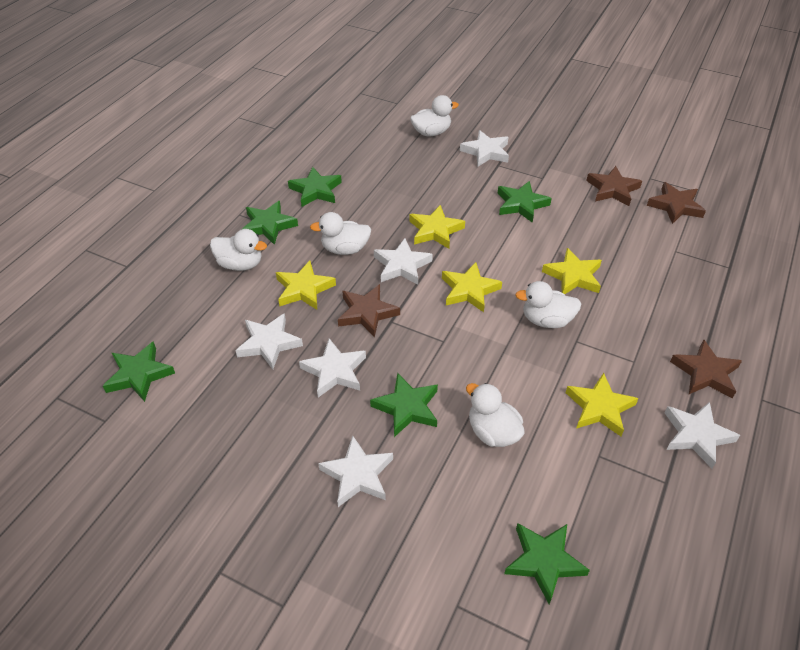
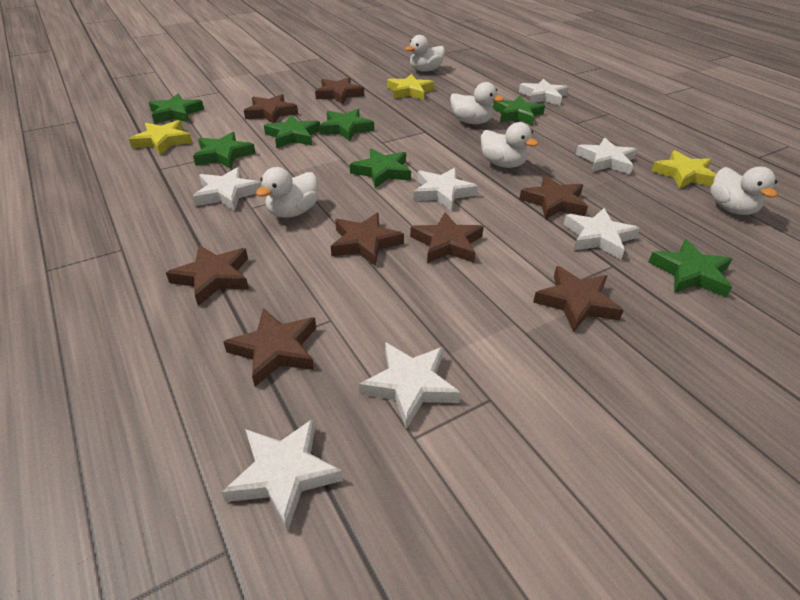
brown star: [338,284,400,338] [586,166,642,206] [647,182,706,224] [670,339,742,398] = 4 -> [166,245,249,306] [223,308,316,387] [244,94,298,123] [315,77,364,104] [331,213,404,266] [410,212,484,263] [519,175,588,220] [533,266,624,332] = 8
green star: [103,341,175,402] [241,201,298,245] [288,167,342,207] [370,373,438,437] [497,181,552,223] [504,523,590,604] = 6 -> [148,94,204,123] [193,132,256,169] [264,115,320,148] [319,109,374,141] [350,148,411,188] [493,96,545,125] [649,239,732,297] = 7
white star: [235,313,303,369] [299,338,366,397] [318,435,393,507] [374,238,433,285] [460,130,509,167] [664,402,740,468] = 6 -> [192,167,261,211] [221,418,343,532] [359,342,461,429] [413,168,478,211] [519,79,569,105] [563,208,640,260] [576,138,638,174] = 7
yellow star: [276,261,336,310] [409,205,465,249] [442,262,502,312] [542,248,602,294] [565,373,639,436] = 5 -> [129,120,192,155] [387,74,434,100] [651,150,716,189] = 3

